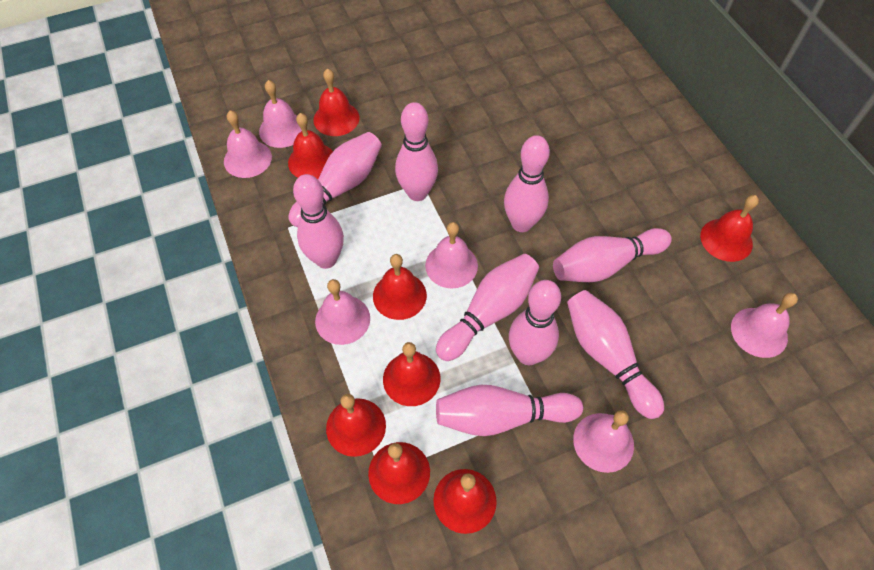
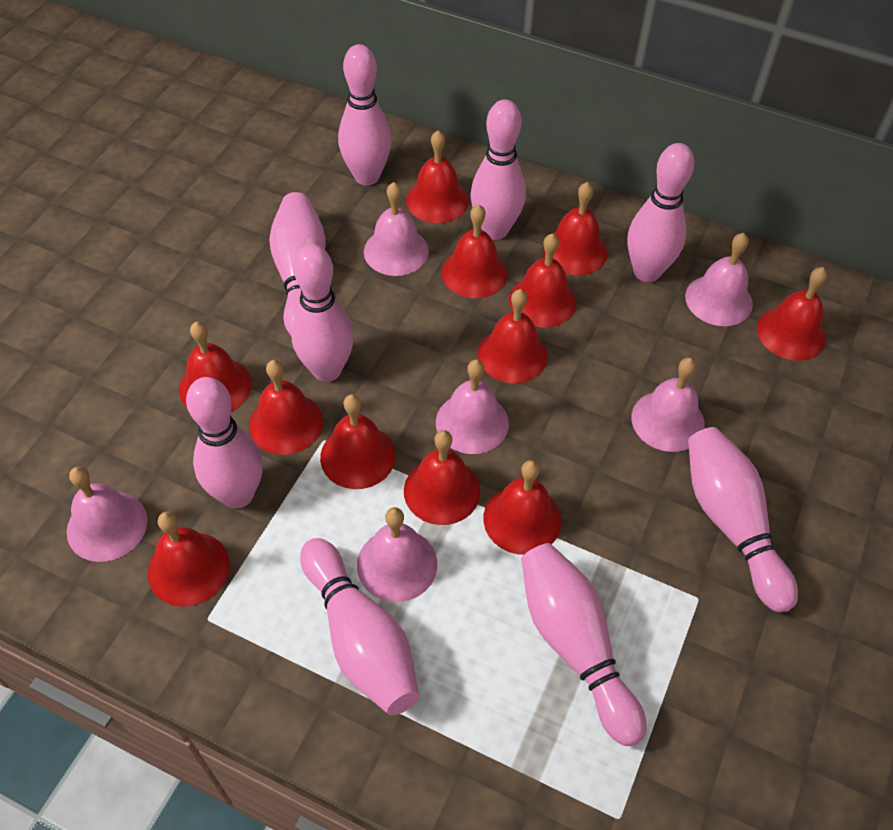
red bell: [288,113,333,179] [313,68,359,136] [326,394,386,457] [368,442,430,504] [373,254,427,320] [383,342,440,406] [433,469,497,534] [700,195,759,262] = 8 -> [148,511,230,607] [179,322,252,412] [249,360,323,455] [320,394,396,489] [404,430,480,525] [406,130,469,223] [442,204,507,298] [478,289,548,383] [483,460,561,555] [509,233,576,327] [543,182,608,275] [757,267,828,361] = 12

